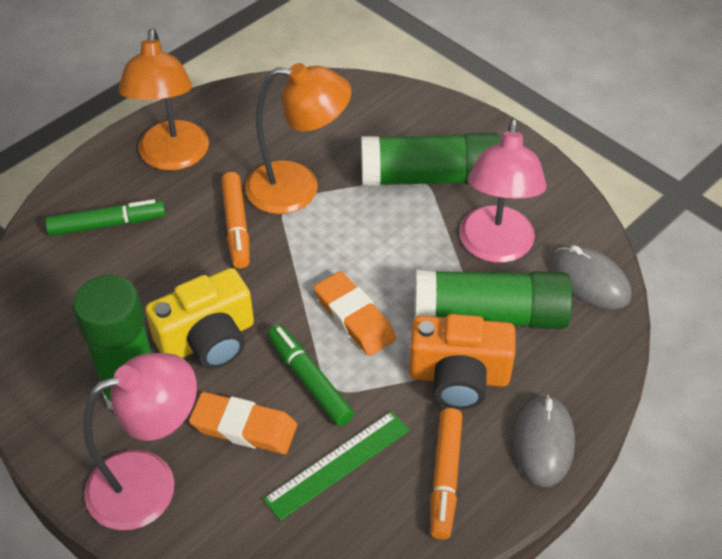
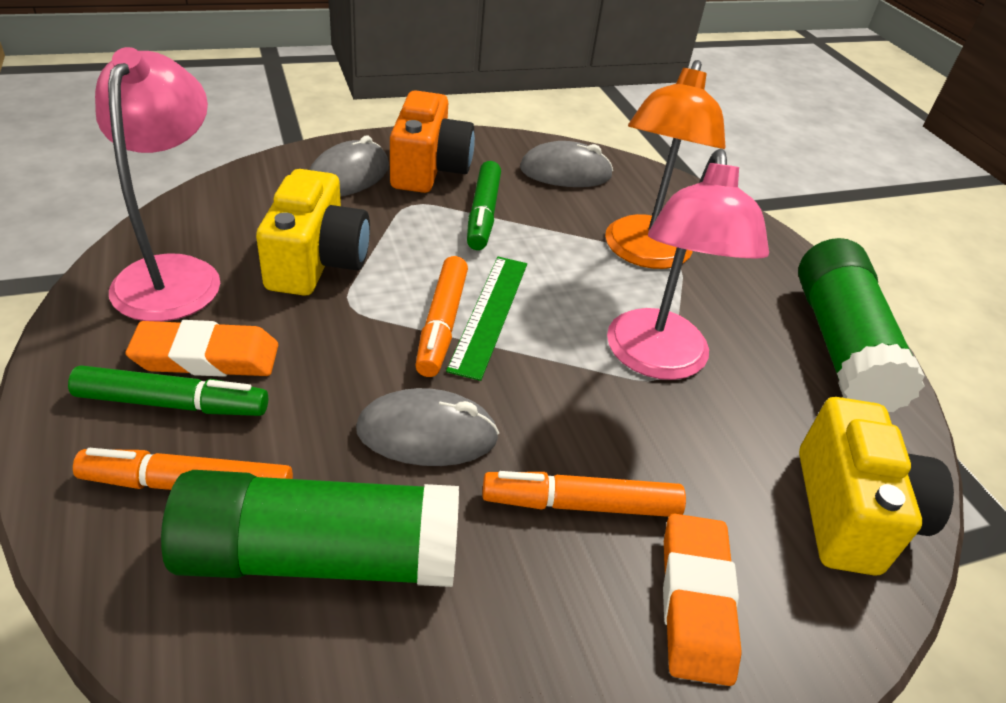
green glue stick: [73,275,151,415] [361,133,501,186] [415,270,573,329] = 3 -> [161,470,459,587] [798,238,925,412] = 2
grey mouse: [514,394,575,487] [551,245,631,309] = 2 -> [309,136,389,197] [356,388,499,466] [520,141,613,187] = 3
orange lamp: [118,28,209,171] [245,63,352,214] = 2 -> [605,60,725,269] = 1
orange marker: [221,172,250,268] [430,408,463,539] = 2 -> [73,448,293,490] [415,256,468,377] [482,471,686,517] = 3
yellow camera: [145,268,254,369] = 1 -> [256,169,370,296] [799,397,954,576] = 2

